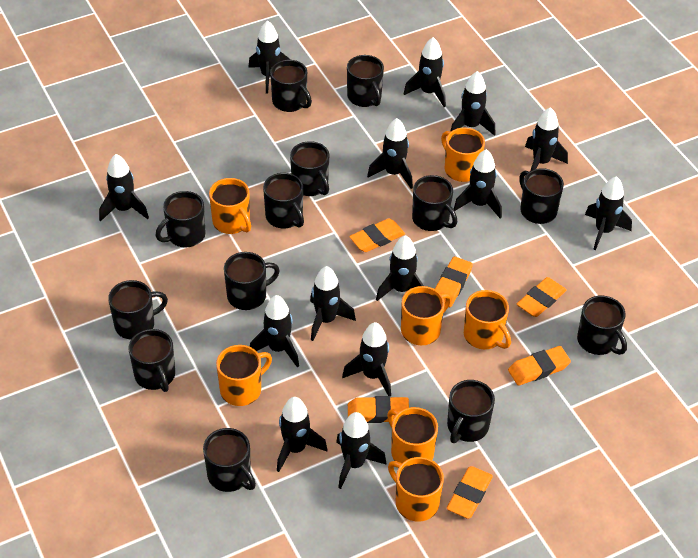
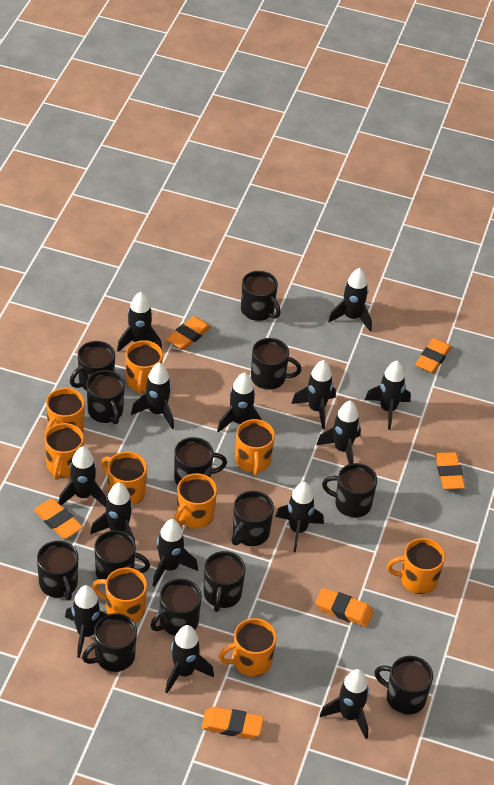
orange mug: [209,178,251,234] [216,345,272,406] [387,407,438,463] [388,457,444,521] [401,286,451,345] [441,128,485,182] [464,290,511,349] = 7 -> [45,388,85,434] [45,423,84,480] [92,568,147,623] [101,452,147,505] [126,340,163,395] [174,473,217,529] [219,618,277,677] [235,419,275,476] [387,538,445,594] = 9

